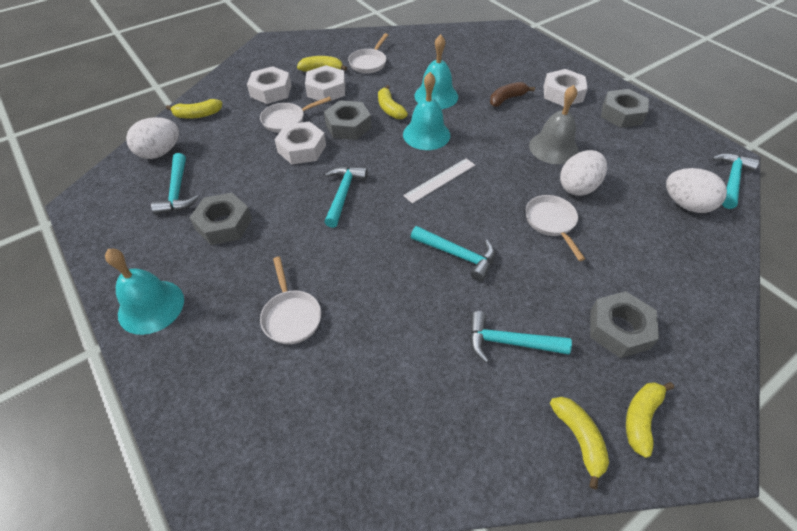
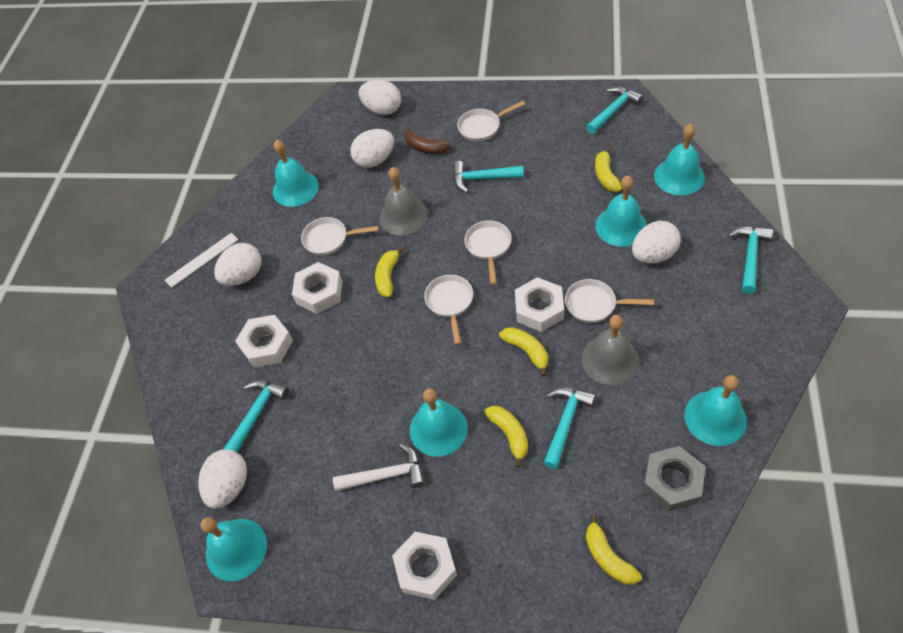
grey bell: [529,85,579,164] = 1 -> [380,167,428,235] [582,315,639,385] = 2
grey nut: [189,193,252,245] [324,100,371,140] [590,291,659,358] [601,89,649,128] = 4 -> [643,446,705,512] = 1
turquoise bell: [105,249,184,335] [403,72,450,150] [414,34,458,109] = 3 -> [200,517,267,581] [273,140,319,207] [410,388,468,457] [595,176,647,247] [654,124,705,195] [684,375,747,446] = 6
white egg: [126,117,179,159] [560,150,607,196] [666,168,727,213] = 3 -> [198,449,247,509] [214,243,262,286] [350,129,394,168] [358,80,401,115] [632,221,681,263] = 5
white hammer: none = 0 -> [333,443,425,491] = 1
white pan: [260,97,331,133] [260,257,321,344] [348,33,388,73] [526,195,585,261] = 4 -> [301,217,379,256] [424,275,473,345] [457,101,525,142] [464,220,512,285] [565,279,654,323] = 5

